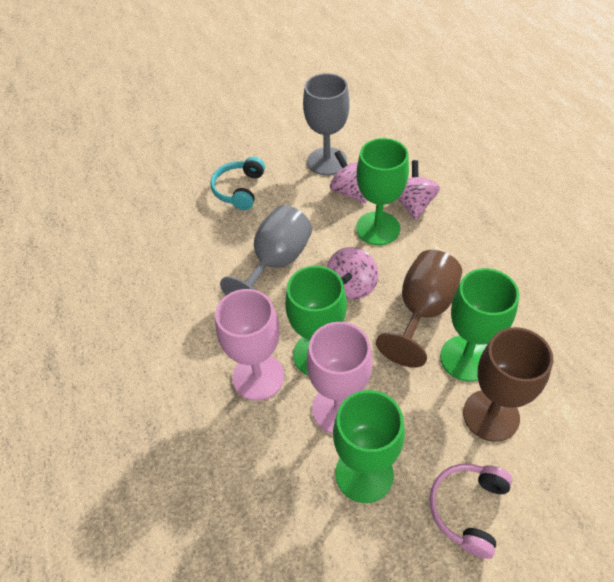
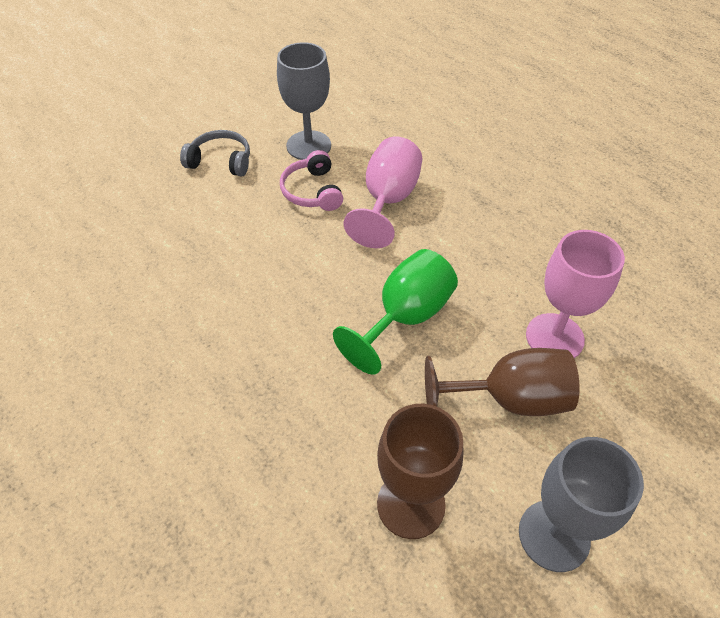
green goblet: [285,266,347,376] [333,390,405,503] [356,138,409,245] [440,268,519,382] = 4 -> [333,249,458,375] = 1
grey headphones: none = 0 -> [180,130,250,176] = 1
pink spinning top: [327,247,378,299] [330,150,367,203] [397,160,440,221] = 3 -> none = 0
turquoise headphones: [210,157,265,210] = 1 -> none = 0

